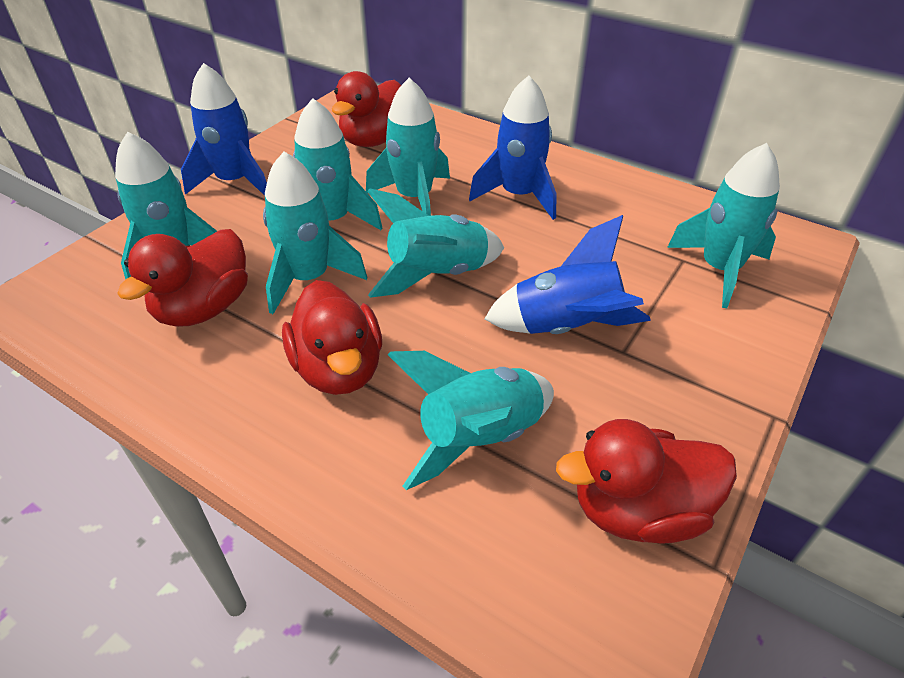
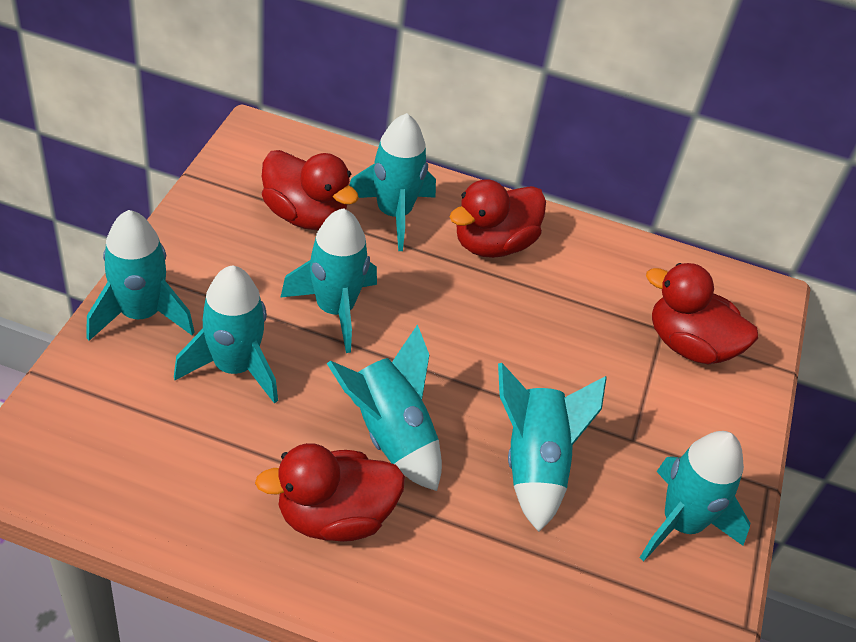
blue rocket: [181,63,267,196] [469,76,557,220] [484,215,651,334] = 3 -> none = 0

